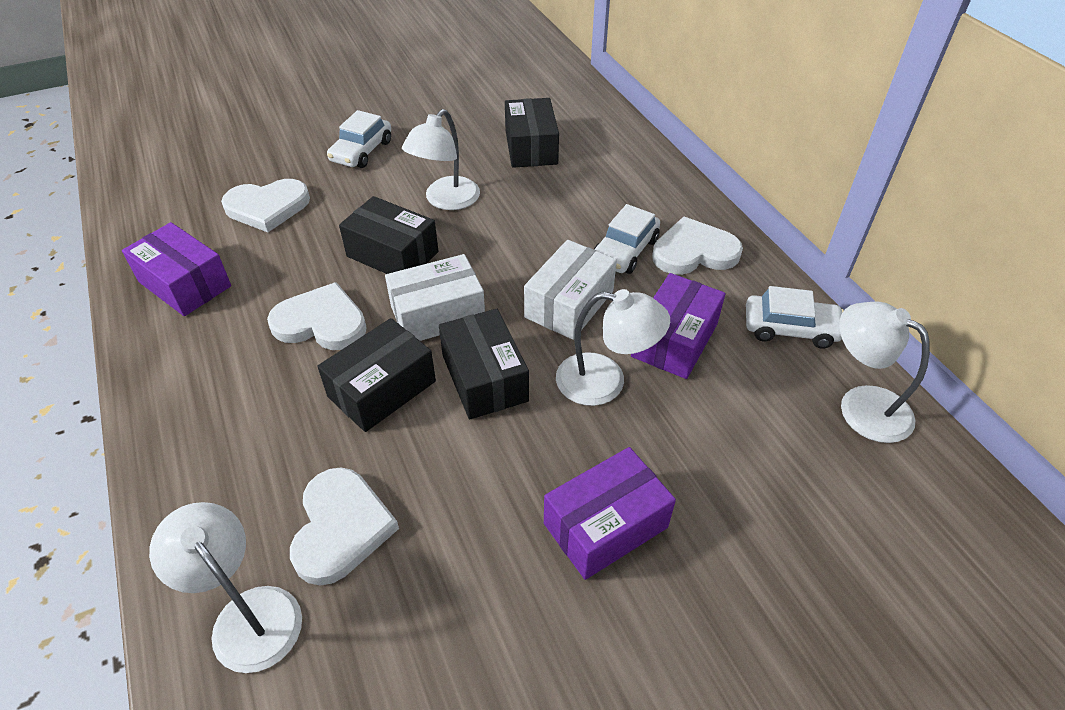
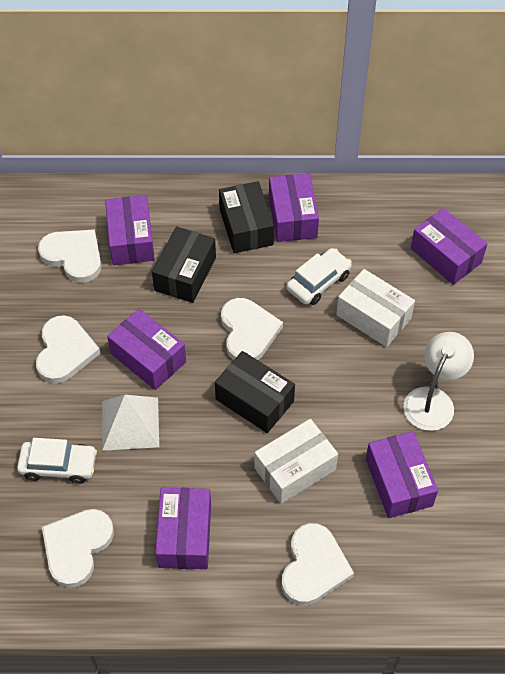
black box: [317,318,436,432] [339,196,438,274] [439,309,529,419] [505,98,559,168] = 4 -> [152,226,216,303] [215,351,295,433] [219,181,274,253] = 3
purple box: [122,222,231,316] [544,447,676,580] [631,273,725,379] = 3 -> [105,195,155,265] [107,309,186,390] [155,488,211,569] [269,173,319,242] [366,431,438,518] [411,208,487,285] = 6
white car: [327,110,391,168] [594,204,660,274] [746,286,844,349] = 3 -> [17,438,97,484] [287,248,352,305] = 2
white heart: [221,179,310,232] [267,282,367,350] [290,467,399,585] [652,217,743,275] = 4 -> [36,315,101,384] [38,229,102,283] [42,509,114,588] [221,298,283,360] [282,523,354,605] = 5
white lamp: [149,502,302,673] [402,109,480,210] [556,289,670,406] [839,301,930,443] = 4 -> [403,332,474,431] = 1
white pyramid: none = 0 -> [102,395,159,451] = 1

